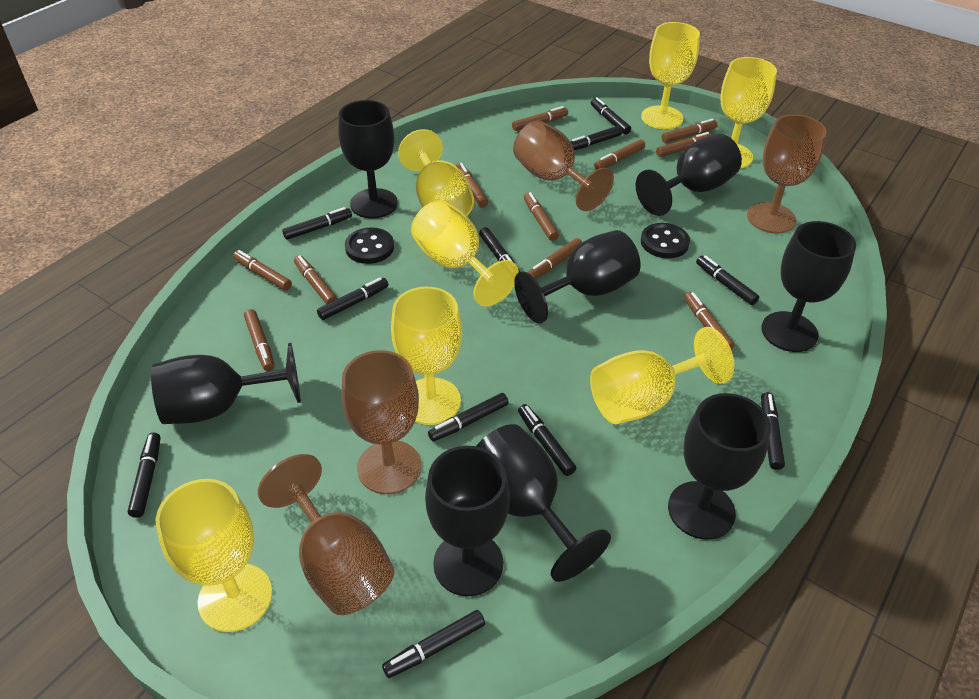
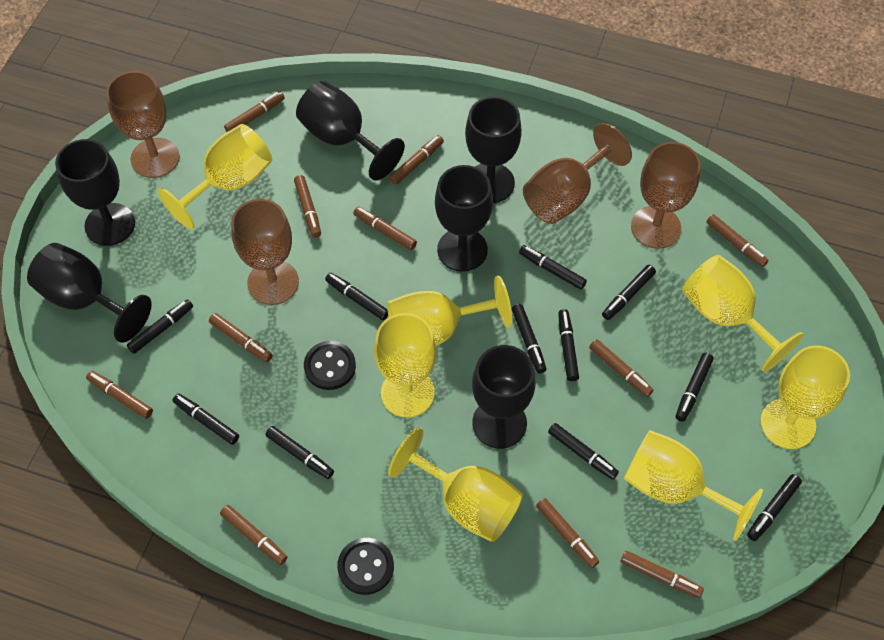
black goblet: [151,343,301,424] [339,100,398,219] [425,446,510,596] [477,424,611,582] [514,230,641,324] [636,134,742,216] [668,393,771,540] [761,221,856,352] = 8 -> [27,243,152,343] [55,139,135,246] [296,81,405,181] [435,165,493,272] [465,96,522,203] [472,345,536,449] = 6

